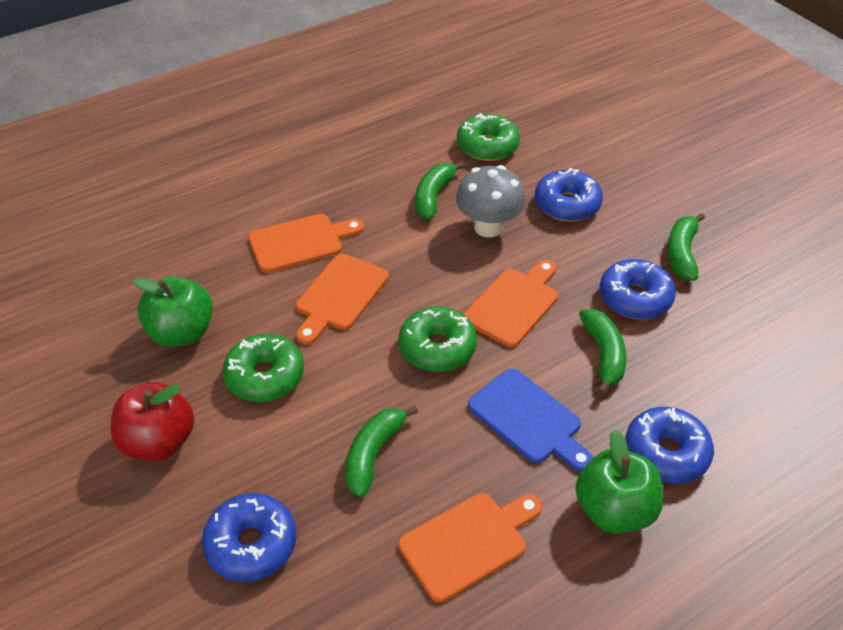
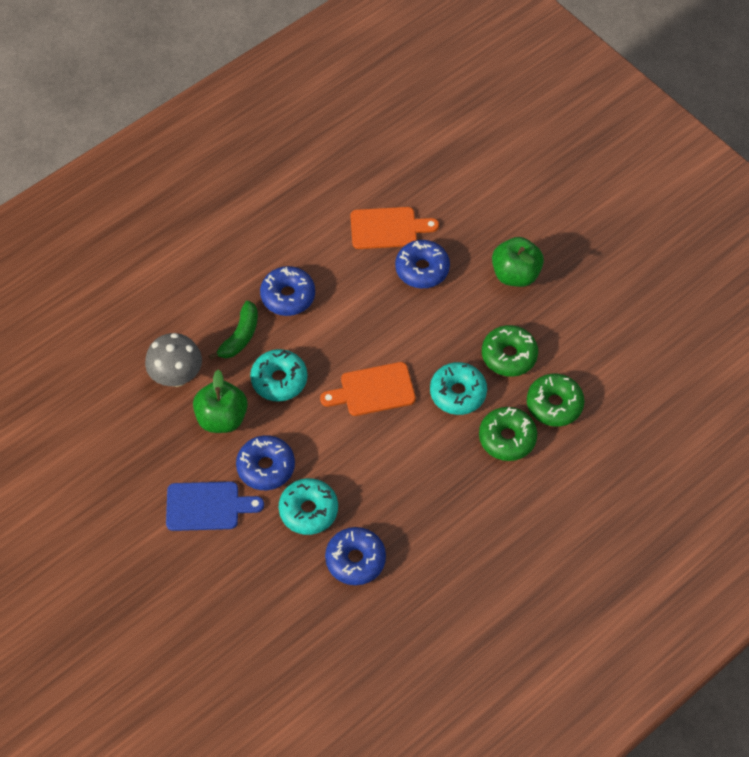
green banana: [345,406,418,497] [415,161,465,220] [579,309,627,395] [667,213,705,281] = 4 -> [209,301,258,360] = 1
orange cutting board: [248,214,364,273] [296,254,389,345] [398,493,542,602] [464,260,558,347] = 4 -> [320,362,416,416] [350,207,439,249] = 2
red apple: [110,382,195,461] = 1 -> none = 0
turquoise donut: none = 0 -> [250,349,307,402] [279,478,338,535] [430,362,487,415] = 3

